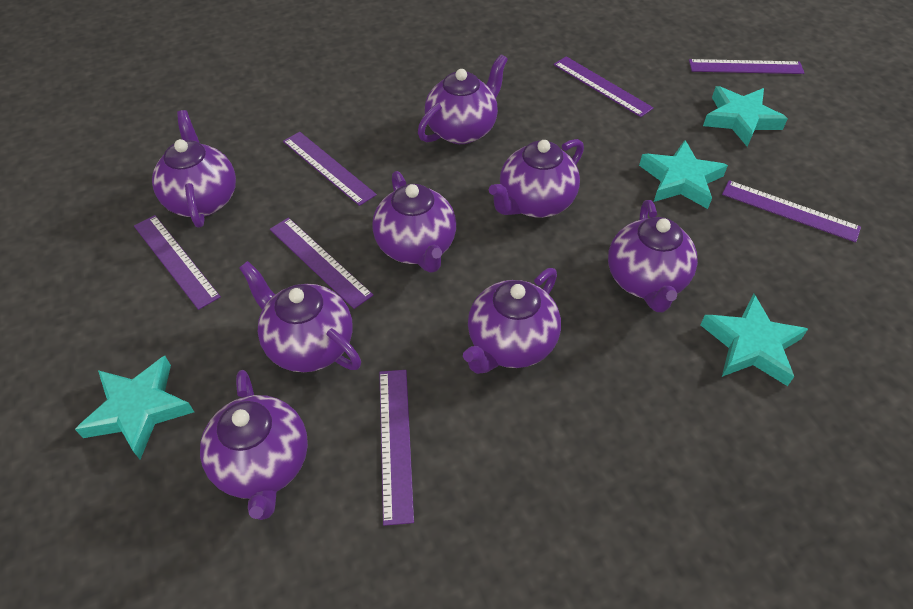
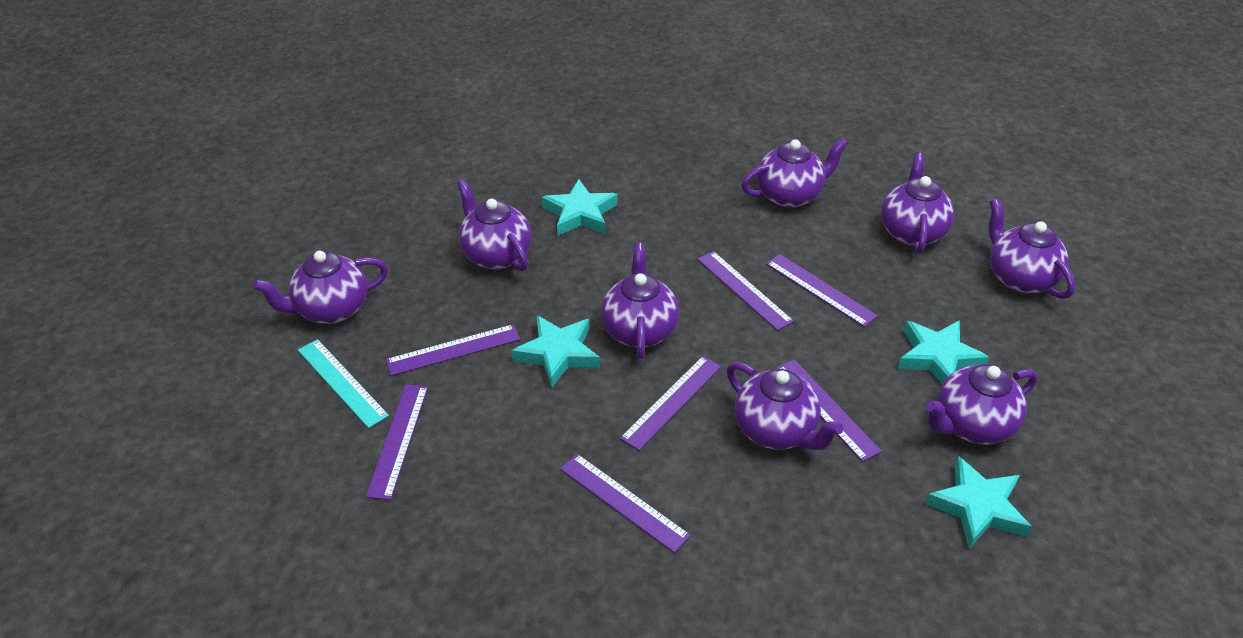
turquoise ruler: none = 0 -> [298,339,389,428] = 1

